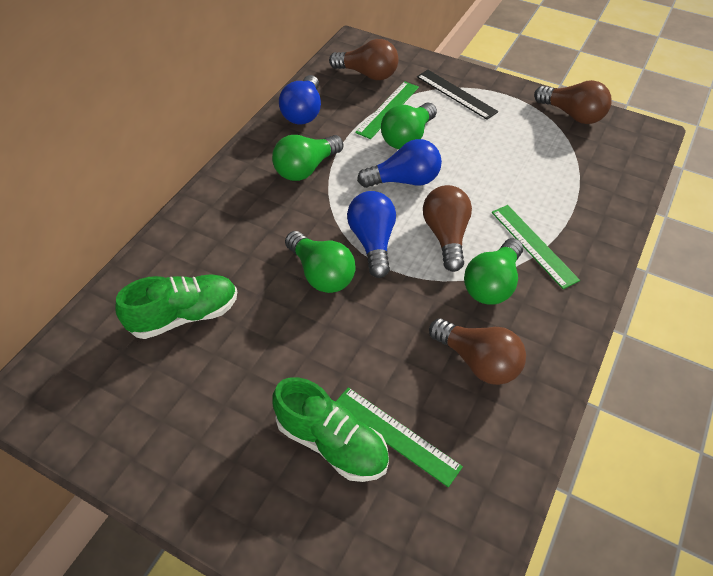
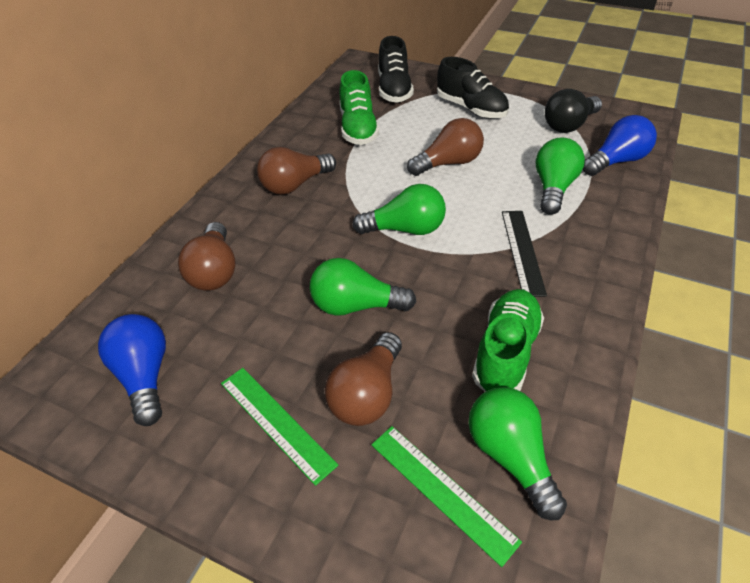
black light bulb: none = 0 -> [545,89,602,133] = 1
black shoe: none = 0 -> [378,36,414,103] [437,57,509,119] = 2
blue light bulb: [279,75,321,124] [347,191,396,278] [357,139,442,188] = 3 -> [98,314,166,426] [583,115,657,176] = 2
green ruler: [336,387,463,487] [355,81,419,139] [492,205,580,289] = 3 -> [221,368,338,486] [371,426,522,567] = 2

